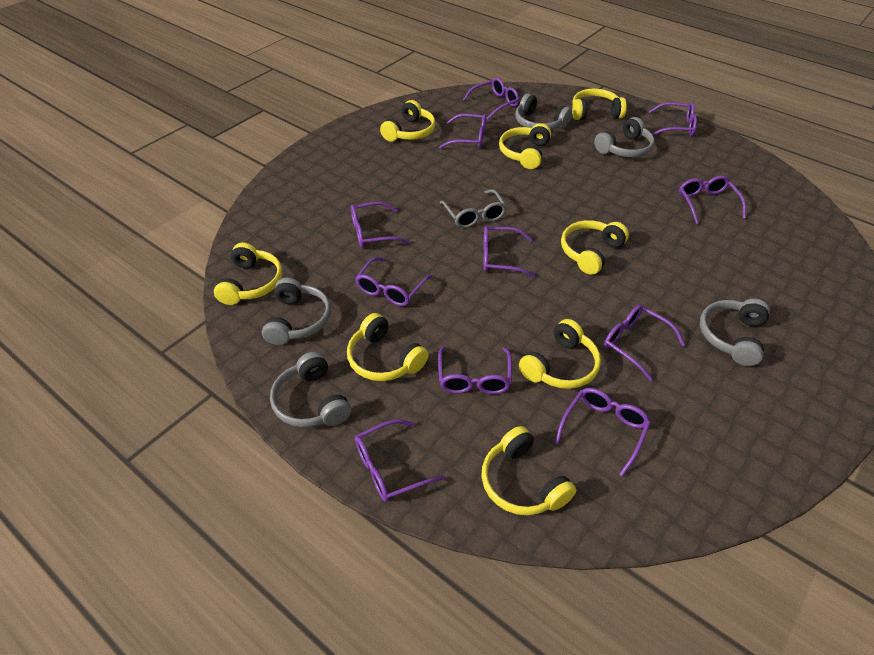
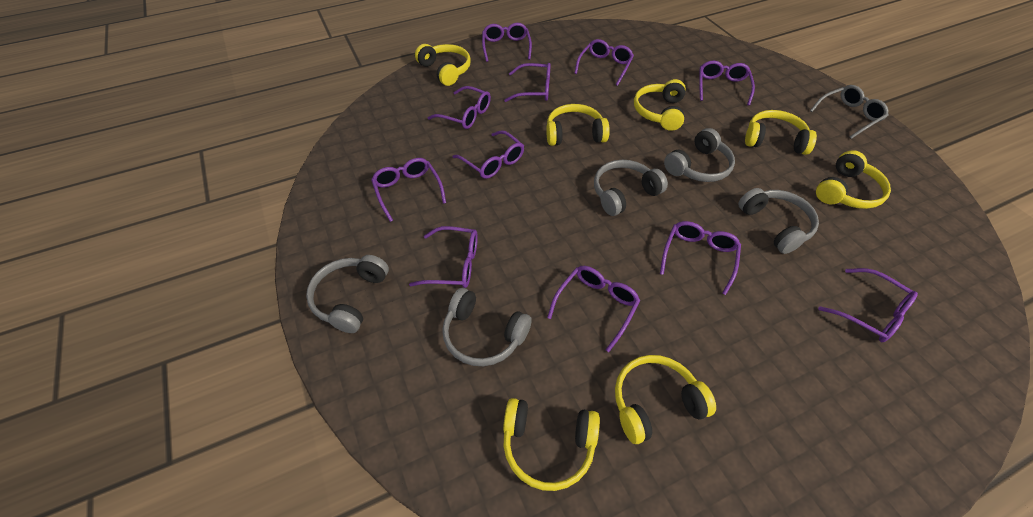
yellow headphones: [214,243,283,305] [347,313,429,381] [380,100,436,142] [481,426,576,515] [499,123,551,169] [519,319,601,389] [561,220,629,275] [572,88,627,120] = 8 -> [415,44,471,86] [503,398,600,491] [546,104,610,146] [615,355,716,444] [634,79,686,131] [745,110,817,155] [816,150,891,209] = 7

